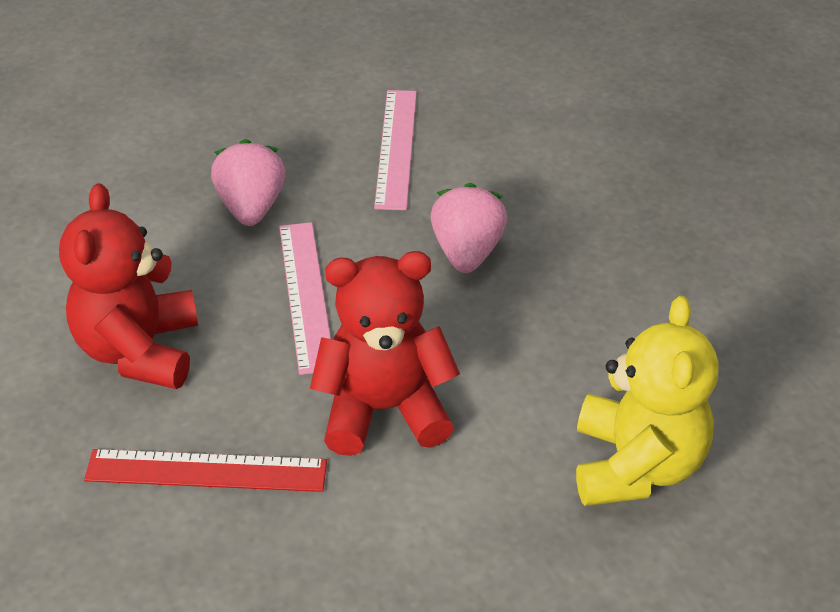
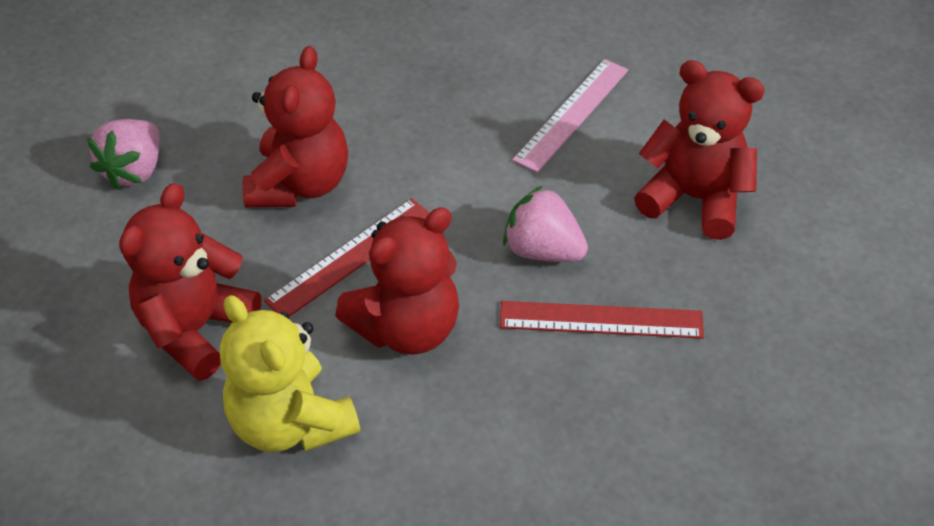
pink ruler: [279,222,331,375] [374,90,417,210] = 2 -> [512,59,628,173] = 1
red ruler: [84,449,327,492] = 1 -> [264,198,430,317] [500,301,704,339] = 2
red teddy bear: [59,183,198,389] [310,251,460,456] = 2 -> [119,183,261,381] [242,46,348,208] [335,207,459,355] [634,60,765,240] = 4

